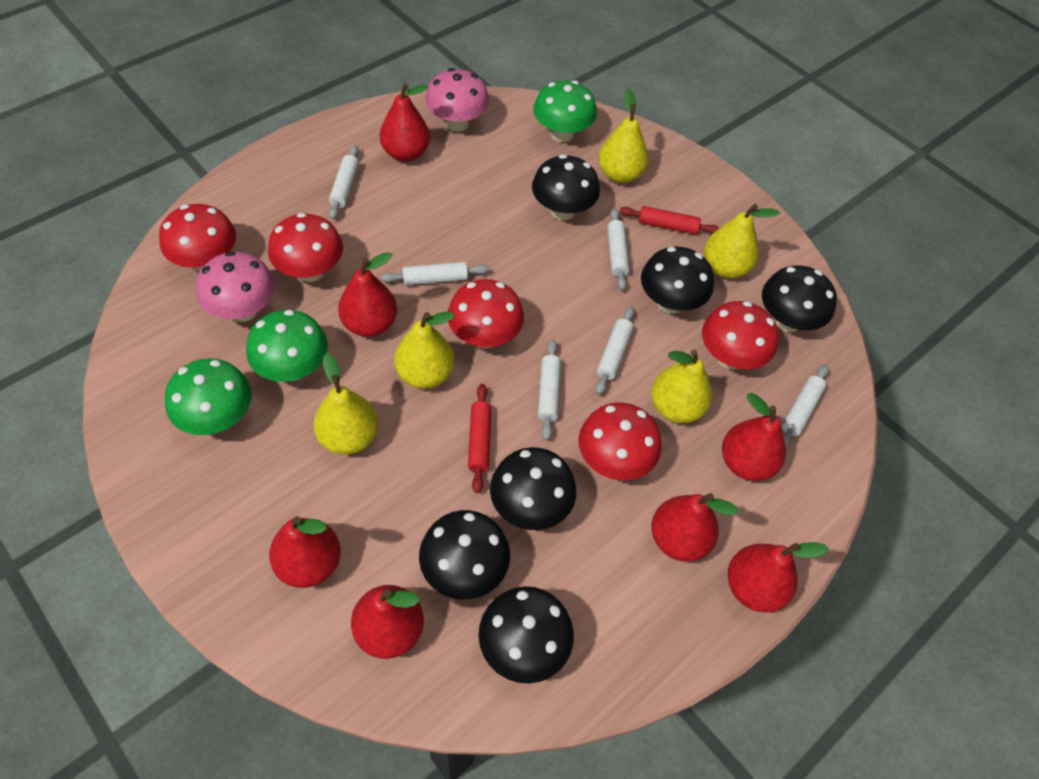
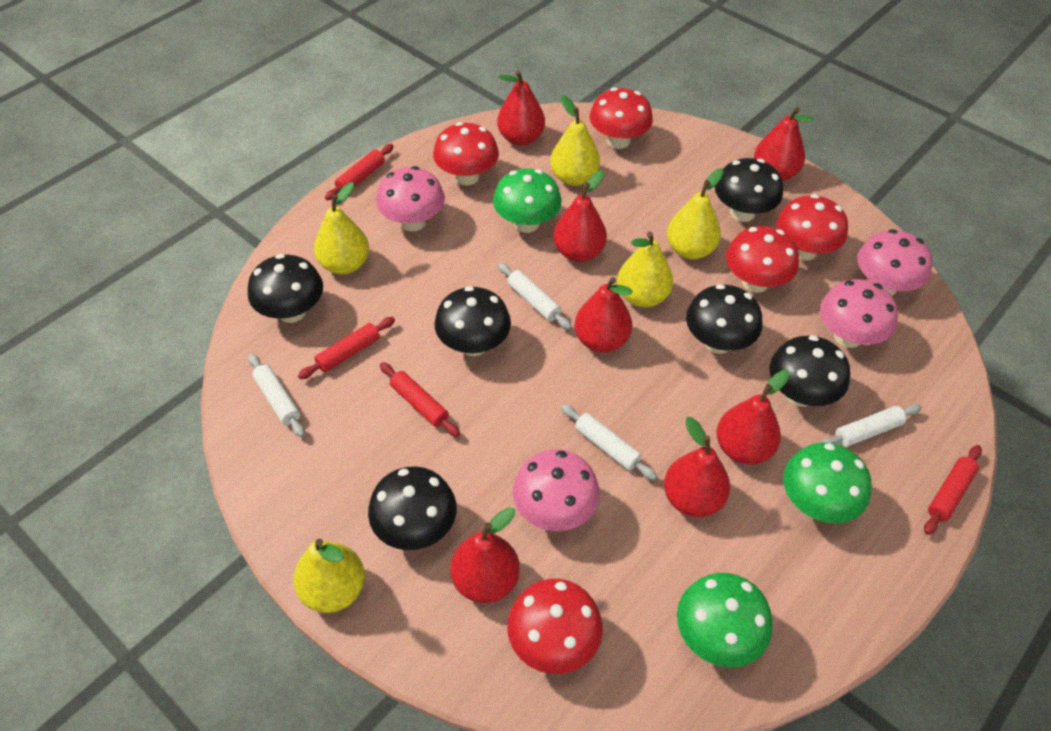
pink mushroom: [196,251,275,322] [425,68,489,132] = 2 -> [376,166,445,232] [513,449,600,531] [820,279,898,348] [857,229,932,296] = 4
red rolling pin: [468,384,491,493] [620,206,719,235] = 2 -> [298,317,395,379] [325,144,394,200] [380,362,460,437] [924,445,982,535] = 4
white rolling pin: [329,145,359,219] [381,262,489,285] [538,339,561,440] [595,306,634,395] [607,208,629,290] [782,364,829,447] = 6 -> [248,354,305,438] [498,263,572,330] [561,404,657,480] [820,404,922,447] = 4

